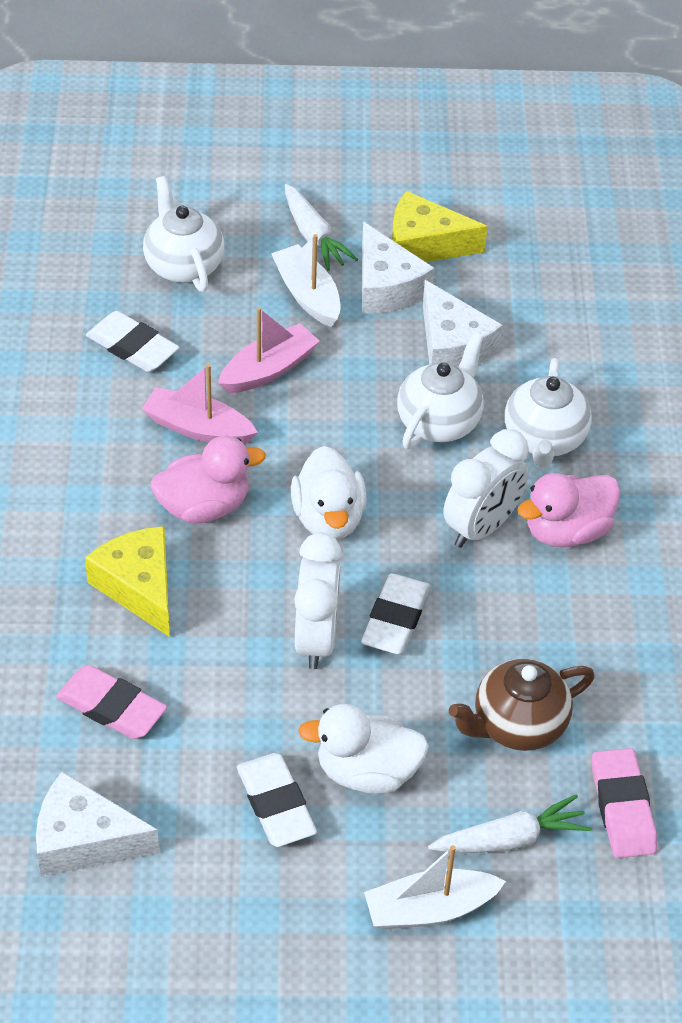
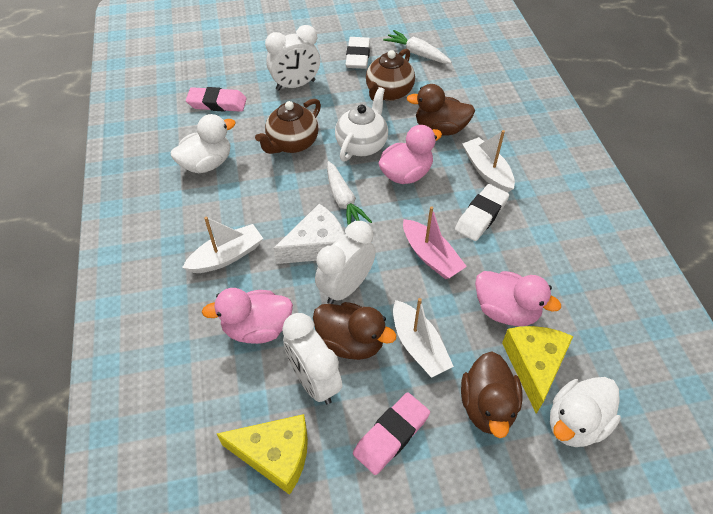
brown duck: none = 0 -> [313,302,397,360] [407,84,475,135] [461,352,523,438] = 3
brown teapot: [449,659,595,751] = 1 -> [255,98,321,154] [366,48,415,101] = 2
pink boat: [142,364,258,444] [218,307,320,393] = 2 -> [403,206,467,279] = 1
pink duck: [151,436,266,523] [517,473,620,547] = 2 -> [202,288,293,344] [378,125,442,184] [475,271,561,326] = 3
white boat: [271,234,341,327] [364,845,506,930] = 2 -> [182,217,263,273] [393,298,454,378] [463,130,515,193] = 3
white cheese: [36,772,159,876] [362,222,434,314] [423,280,503,367] = 3 -> [273,204,345,264] = 1
white clock: [294,533,342,669] [443,429,529,548] = 2 -> [265,25,320,91] [282,313,342,404] [315,221,376,304] = 3
white eraser: [86,311,179,372] [237,753,317,847] [361,574,430,654] = 3 -> [345,37,370,69] [455,184,509,241] = 2
white teapot: [143,176,224,292] [397,332,484,449] [505,358,592,467] = 3 -> [335,87,388,161] = 1

